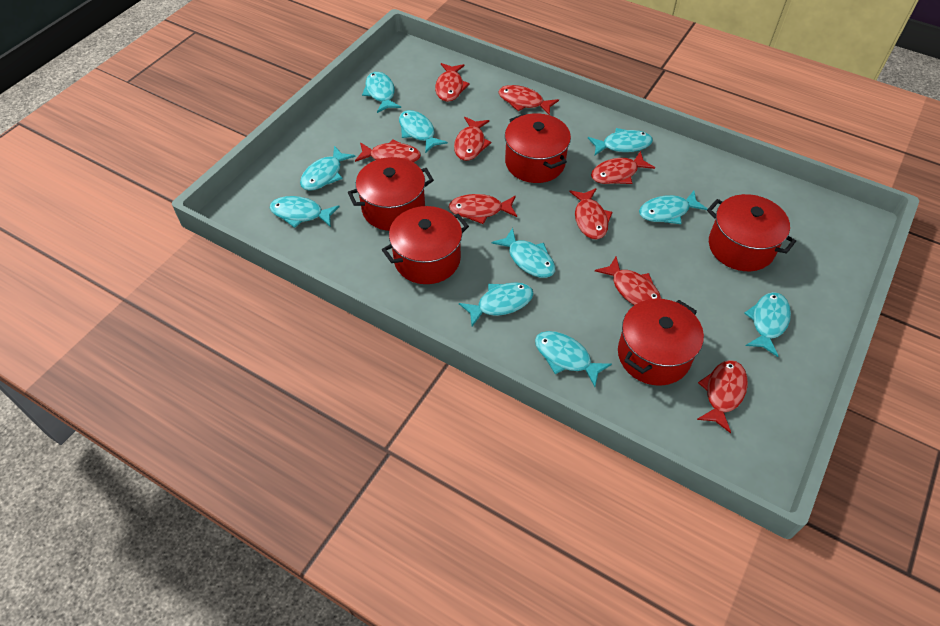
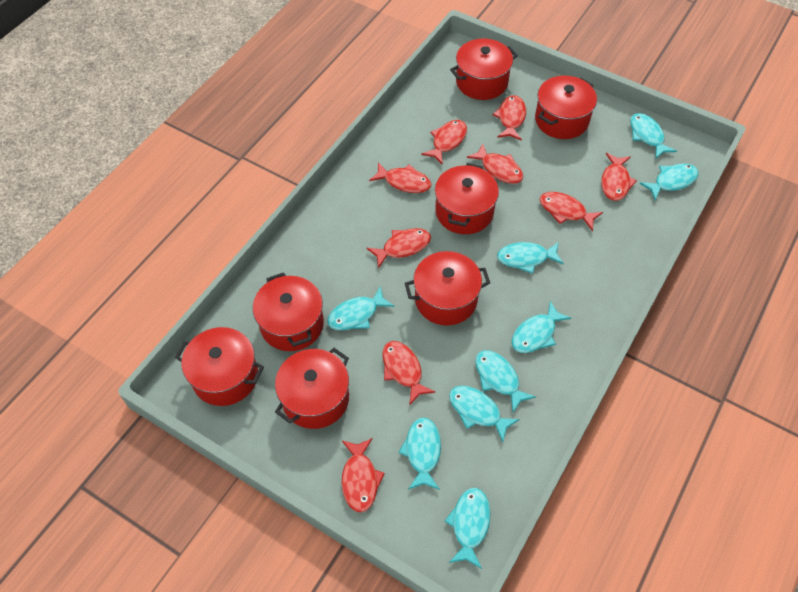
red pot: [348,157,434,231] [382,206,469,284] [505,113,571,183] [618,299,704,386] [707,194,796,271] = 5 -> [175,327,264,406] [253,272,324,351] [275,348,349,429] [405,251,490,326] [435,163,499,234] [450,39,518,100] [535,76,597,139] = 7
turquoise fish: [270,196,340,228] [300,146,356,191] [362,72,401,113] [399,110,448,153] [459,282,534,326] [492,228,555,278] [535,331,612,387] [588,128,653,155] [639,191,707,224] [744,292,791,357] = 10 -> [327,286,395,330] [398,417,441,490] [445,488,490,569] [449,386,520,442] [475,350,536,412] [497,242,564,274] [512,301,571,353] [630,113,677,159] [639,164,698,200] = 9

